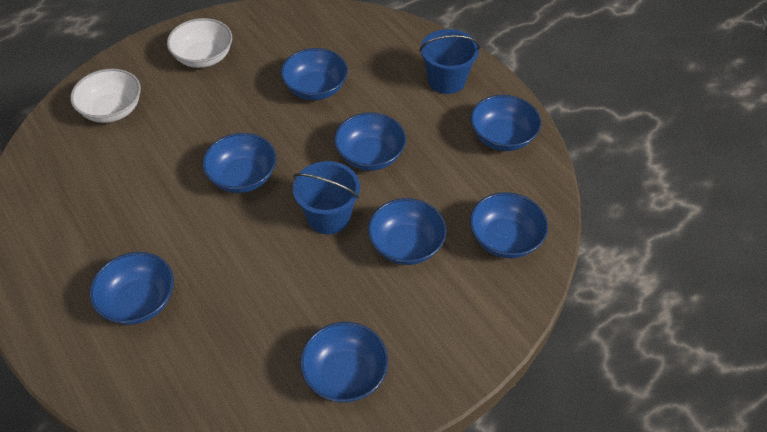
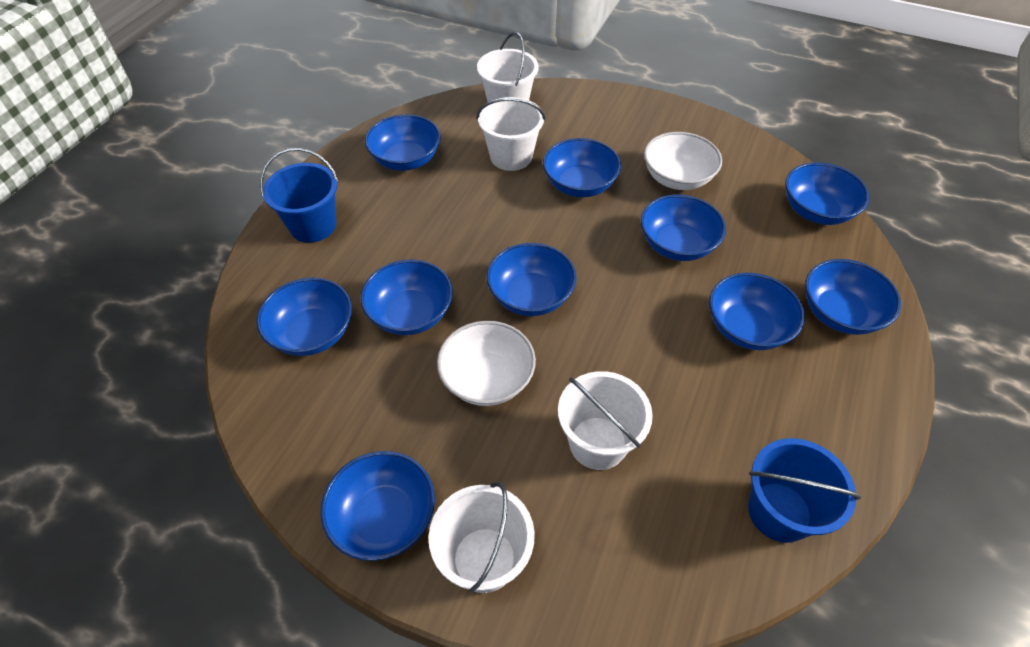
blue bowl: [89,252,174,325] [202,133,276,193] [281,48,348,100] [300,322,388,403] [334,113,406,171] [368,198,446,265] [470,95,541,151] [470,192,548,258] = 8 -> [256,277,352,356] [321,451,435,561] [360,259,452,335] [365,114,441,171] [486,243,576,316] [543,138,621,197] [641,195,726,261] [709,273,805,350] [785,162,869,225] [805,259,901,335] = 10
white bucket: none = 0 -> [429,482,535,593] [477,32,538,102] [477,97,546,171] [558,371,653,470] = 4

